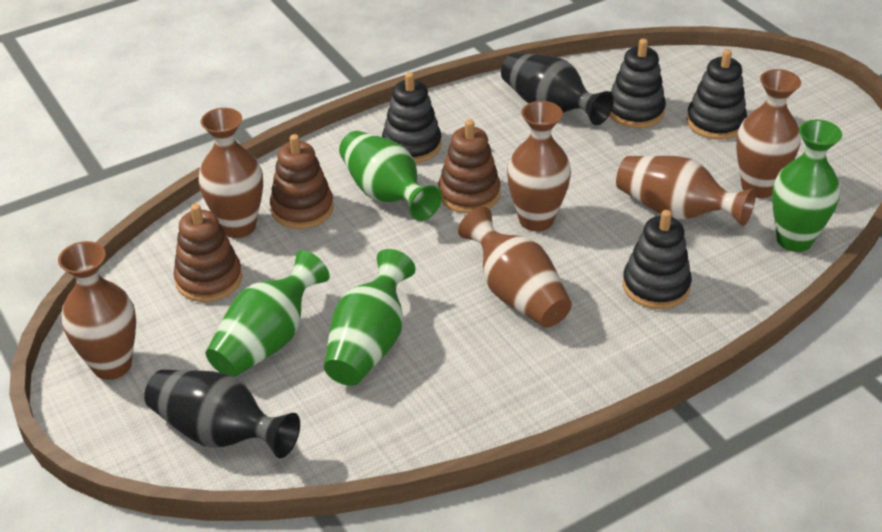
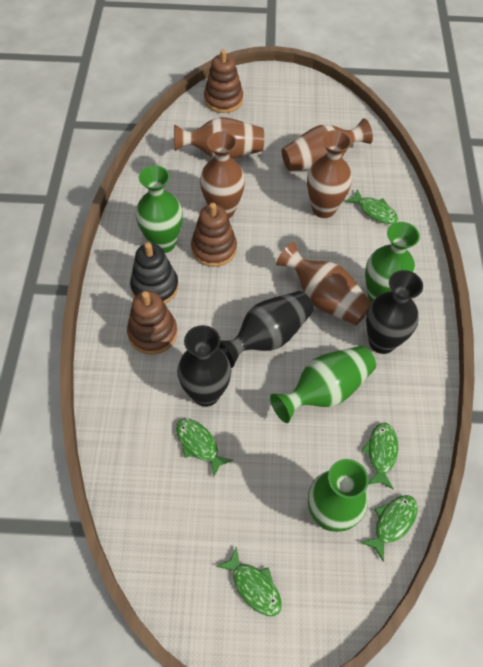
black stacking toy: [382,72,442,163] [609,39,666,128] [622,210,692,309] [686,49,747,140] = 4 -> [130,242,179,304] = 1
black vase: [144,370,300,458] [501,53,614,125] = 2 -> [177,325,231,407] [219,291,314,368] [366,270,423,354] = 3
brown vase: [58,241,136,380] [198,108,263,238] [458,207,572,328] [507,101,571,231] [616,156,756,227] [736,69,801,198] = 6 -> [174,117,264,159] [200,132,245,218] [276,242,371,325] [282,118,373,171] [307,130,352,218] = 5
green fish: none = 0 -> [176,419,233,478] [216,546,282,616] [345,189,398,224] [361,423,398,490] [361,495,418,562] = 5

